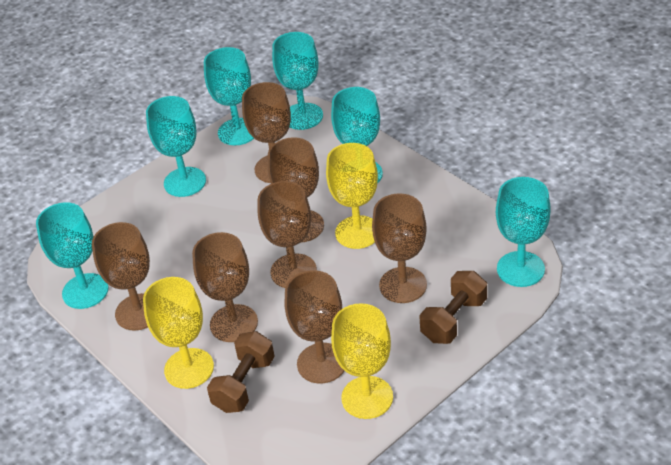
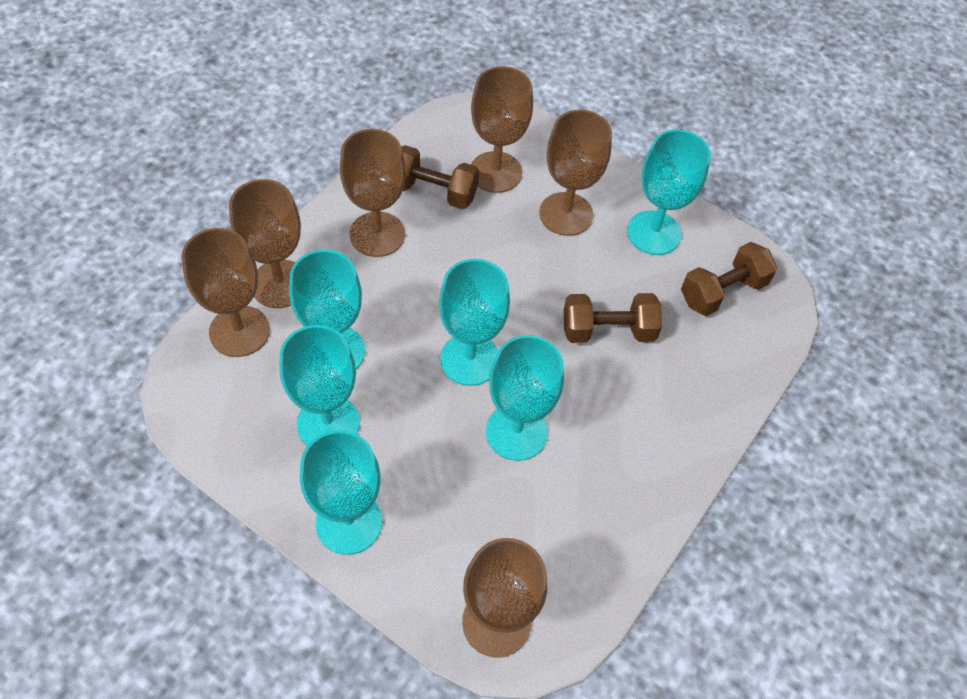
brown dumbbell: [207,331,275,413] [419,271,487,344] = 2 -> [401,145,479,209] [564,293,662,343] [681,242,777,316] = 3
brown goblet: [92,222,150,331] [192,232,258,342] [242,82,291,183] [258,181,317,288] [268,137,324,243] [285,270,344,383] [372,193,427,303] = 7 -> [181,228,270,357] [229,179,301,308] [340,129,406,257] [462,538,547,658] [471,66,533,193] [539,109,612,236] = 6
yellow goblet: [143,277,214,389] [326,143,378,249] [331,303,393,419] = 3 -> none = 0

